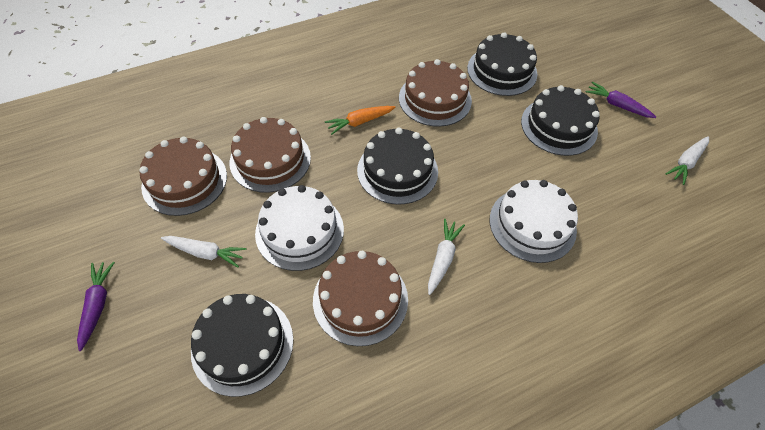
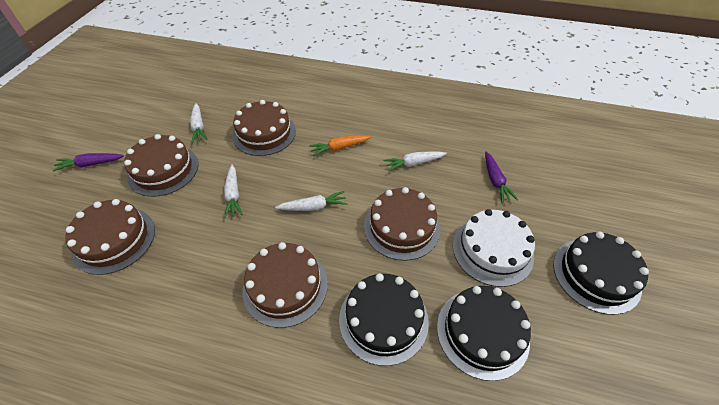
black cake: [191,294,293,397] [357,127,438,204] [467,32,537,96] [521,85,600,156] = 4 -> [339,273,429,366] [437,286,531,381] [553,232,649,315] = 3
brown cake: [140,137,227,216] [230,117,311,193] [313,251,408,346] [399,59,472,127] = 4 -> [65,199,155,275] [124,134,198,197] [232,100,296,156] [243,242,328,328] [364,187,440,261] = 5
white cake: [255,185,344,271] [490,180,578,263] = 2 -> [453,209,535,287] = 1
white carrot: [161,236,246,268] [428,219,465,295] [666,136,709,185] = 3 -> [190,103,208,143] [224,164,243,218] [275,191,347,211] [383,151,447,172] = 4

